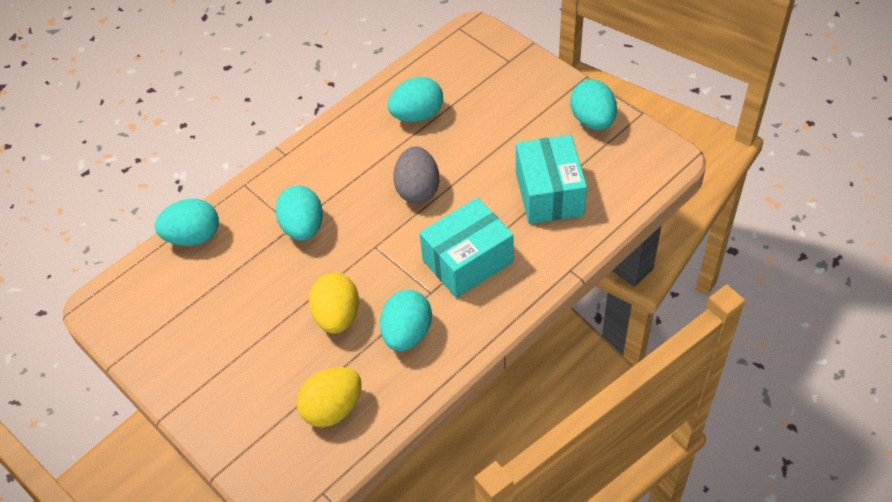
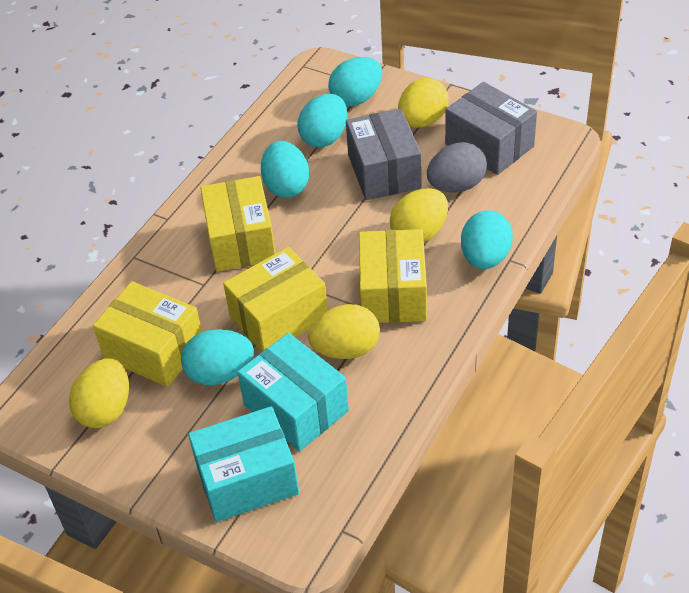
grey box: none = 0 -> [346,109,422,200] [445,82,537,175] = 2
yellow box: none = 0 -> [93,281,202,387] [200,176,276,272] [223,247,328,352] [359,229,427,323] = 4
yellow egg: [296,367,362,427] [309,273,359,333] = 2 -> [69,358,129,428] [308,304,380,359] [390,188,448,243] [398,78,449,128] = 4

